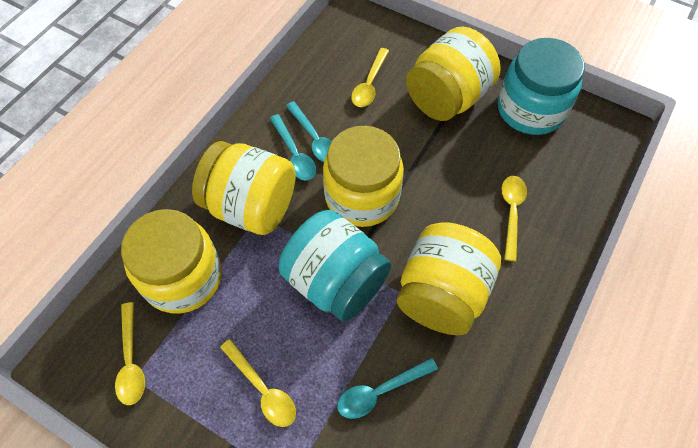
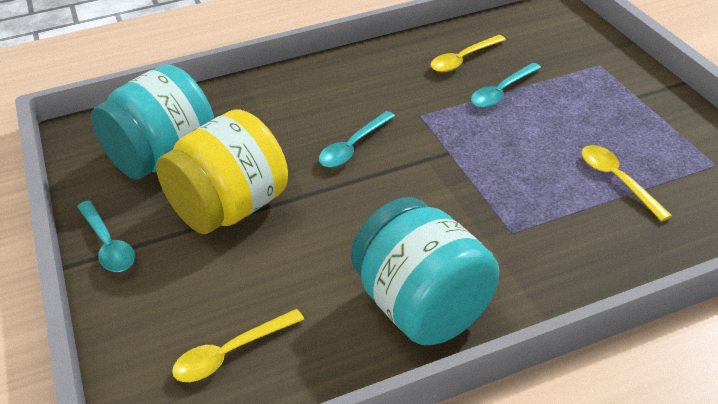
yellow jar: [121,209,222,314] [192,141,296,235] [323,126,404,227] [397,222,501,335] [406,27,501,121] = 5 -> [156,109,288,234] = 1
yellow spoon: [115,302,145,405] [220,339,296,427] [351,48,389,107] [501,176,527,261] = 4 -> [172,309,304,382] [430,35,506,72] [581,145,672,222] = 3

